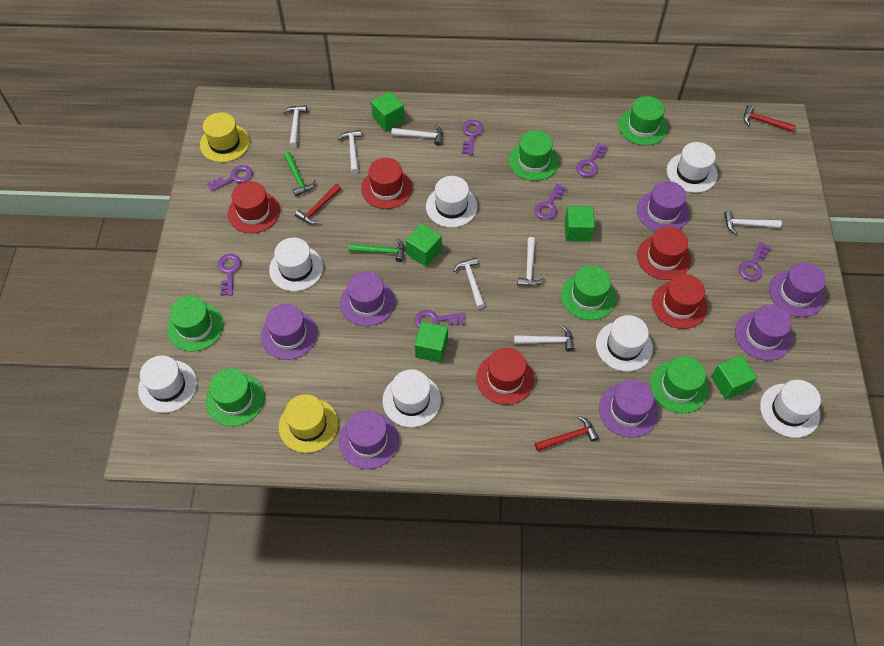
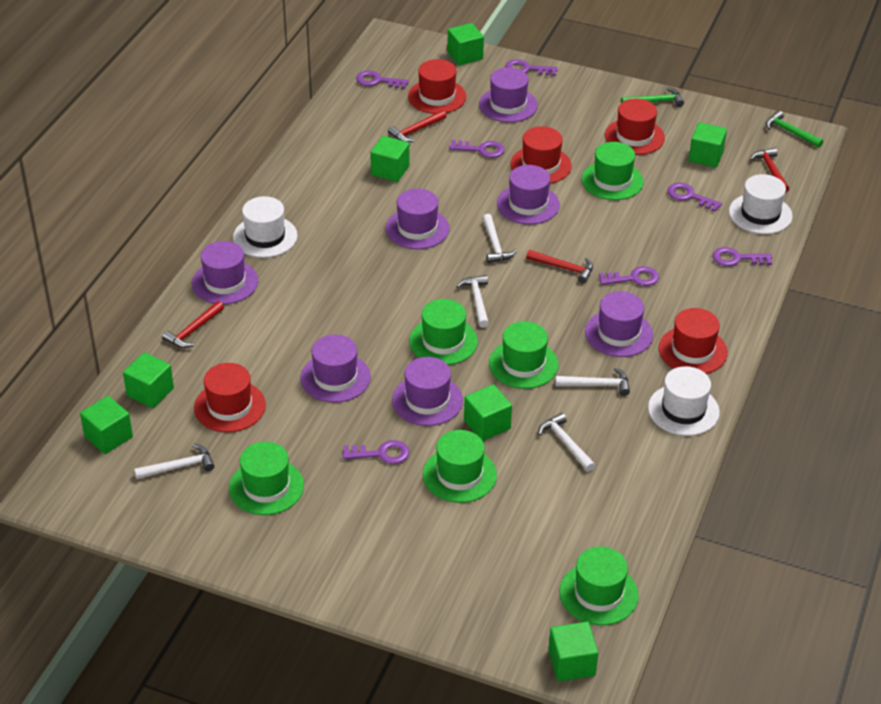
green cube: [371,91,405,131] [406,223,442,267] [415,322,448,363] [565,206,595,242] [711,355,757,399] = 5 -> [80,396,133,454] [123,352,174,408] [370,136,409,182] [447,23,484,65] [464,384,512,441] [548,622,598,682] [689,122,727,168] = 7
red hammer: [295,184,341,224] [535,416,599,451] [744,105,796,132] = 3 -> [162,301,224,348] [388,110,446,142] [526,250,593,283] [750,148,789,192] = 4
white hammer: [283,105,307,147] [338,130,362,174] [391,125,443,146] [453,257,485,309] [514,325,574,351] [517,237,545,286] [724,211,782,234] = 7 -> [134,444,214,479] [456,275,489,328] [483,214,517,263] [538,413,595,471] [556,367,630,396] = 5
white hat: [138,355,197,413] [269,238,323,291] [382,369,441,427] [426,176,478,228] [596,315,653,372] [667,142,718,193] [760,380,821,438] = 7 -> [233,196,297,258] [648,366,720,436] [729,174,793,234] = 3
yellow hat: [200,112,250,162] [279,394,338,453] = 2 -> none = 0

